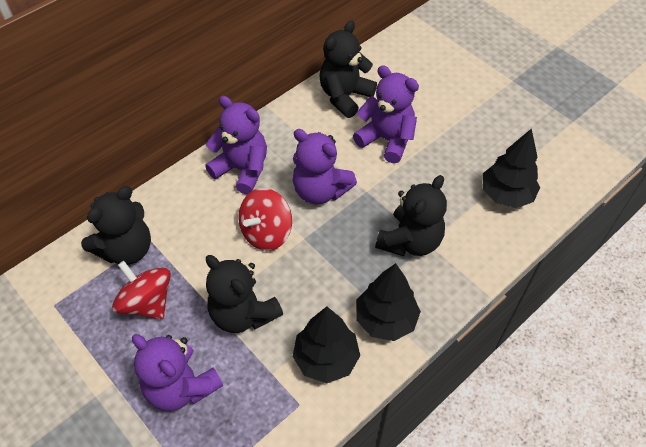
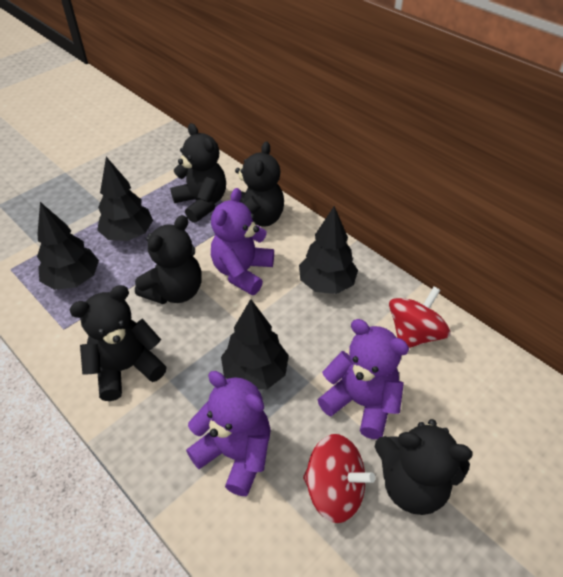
black teddy bear: [81,186,151,265] [206,255,283,333] [319,20,377,118] [375,175,447,256] = 4 -> [70,285,166,401] [135,215,202,304] [170,123,226,223] [235,141,284,227] [374,419,473,515] = 5
black tree: [292,306,360,383] [356,263,421,341] [483,128,540,208] = 3 -> [37,202,99,290] [97,157,153,241] [221,299,289,390] [299,206,358,294] = 4
purple teddy bear: [132,334,223,411] [205,96,267,195] [292,129,357,204] [353,65,419,164] = 4 -> [186,371,271,496] [211,188,274,295] [318,319,409,439] = 3

